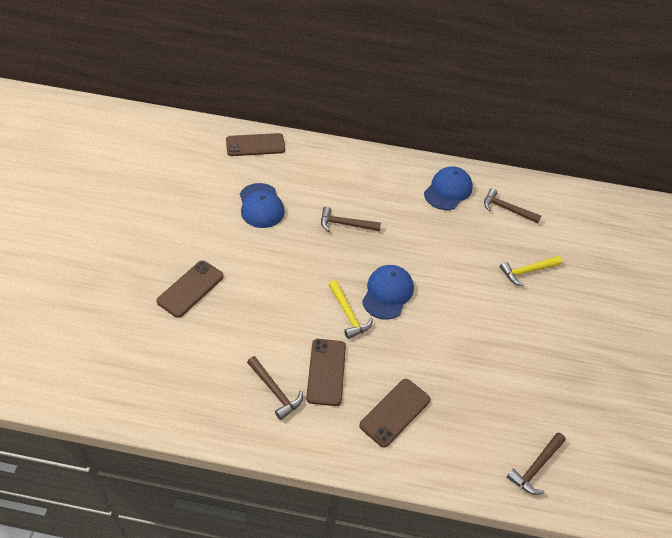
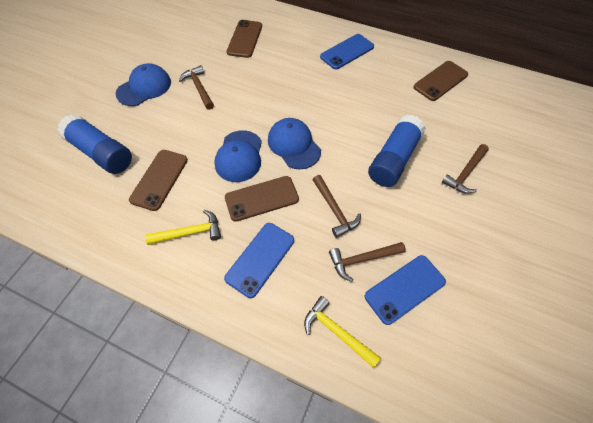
blue glue stick: none = 0 -> [57,114,132,174] [368,115,426,187] = 2
blue phone: none = 0 -> [224,223,294,298] [320,34,374,69] [365,255,446,325] = 3

